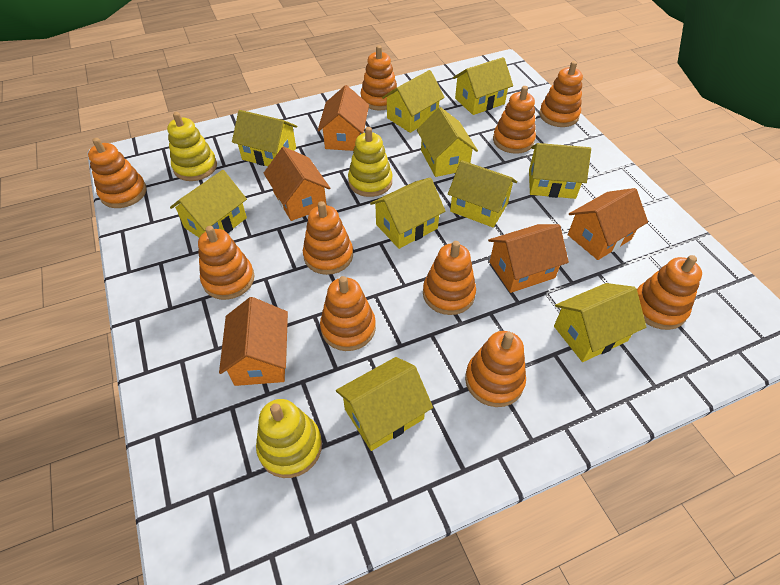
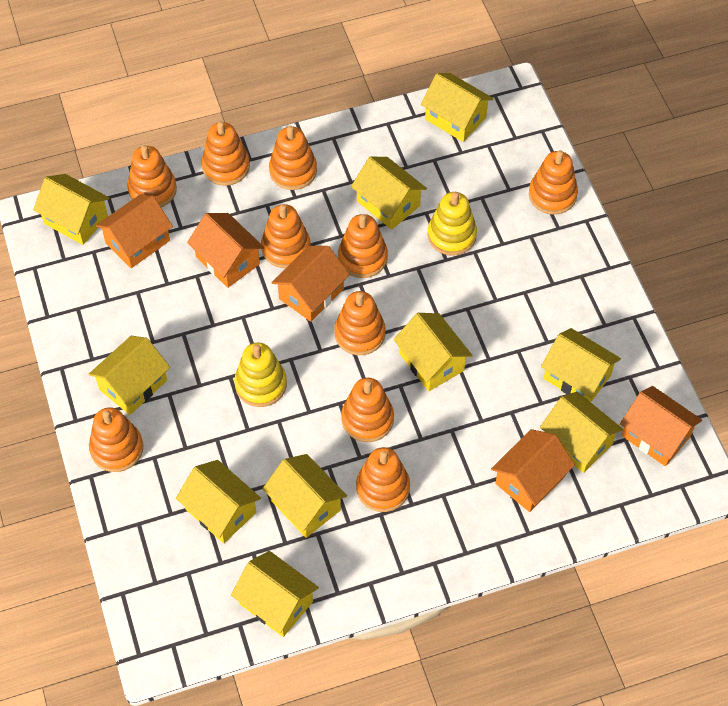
yellow stacking toy: [167,112,217,181] [256,399,322,478] [348,127,392,197] = 3 -> [234,342,287,407] [428,192,477,256] = 2

